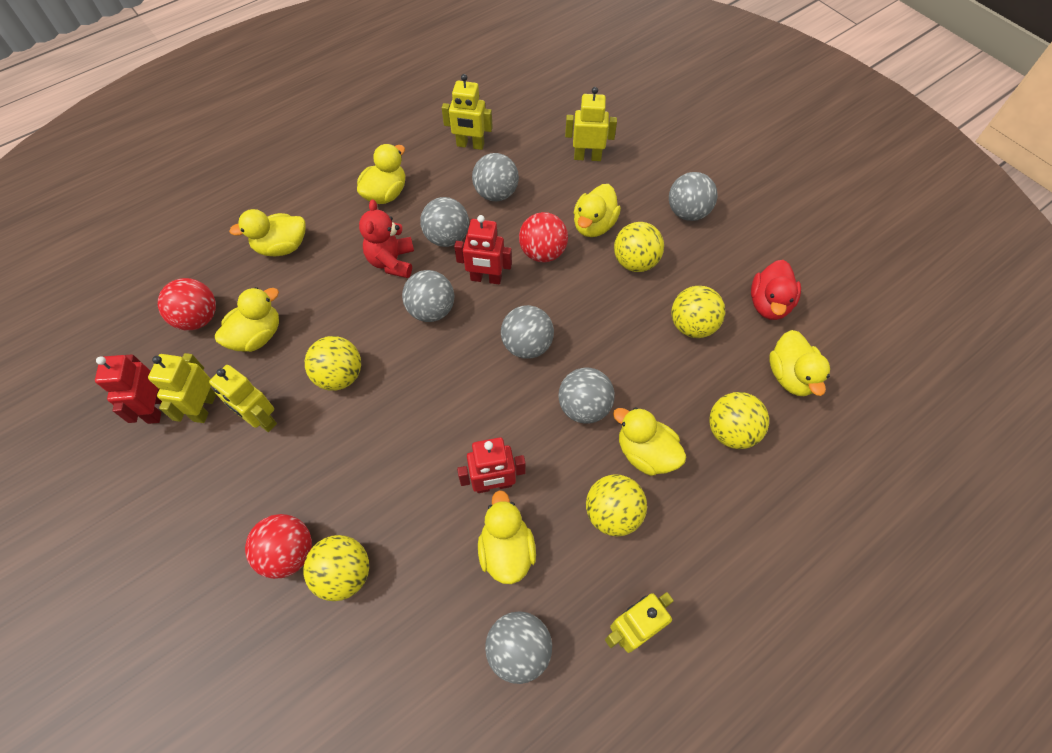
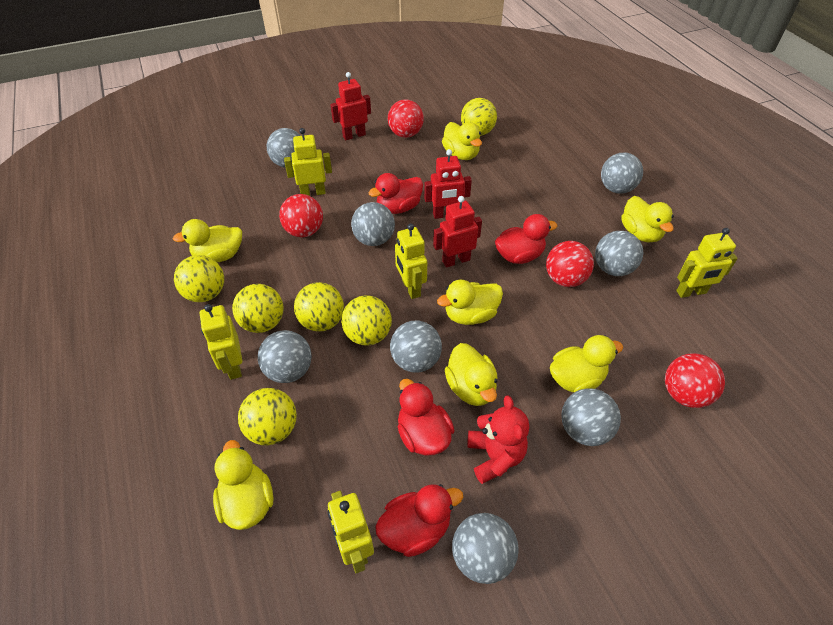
grey ball: [402,270,454,322] [420,197,469,247] [472,153,519,201] [485,611,552,684] [501,305,554,359] [558,368,615,424] [669,172,718,221] = 7 -> [258,330,312,383] [267,128,301,168] [351,202,395,246] [390,320,442,373] [452,513,519,584] [561,388,621,446] [595,231,643,276] [601,153,643,194] = 8
red ball: [158,278,216,331] [245,514,312,579] [519,212,568,262] = 3 -> [279,194,323,237] [388,100,424,138] [546,241,594,287] [665,353,725,408] = 4
red duck: [751,260,801,320] = 1 -> [369,173,423,214] [375,484,463,557] [398,379,455,456] [495,214,557,264] = 4

